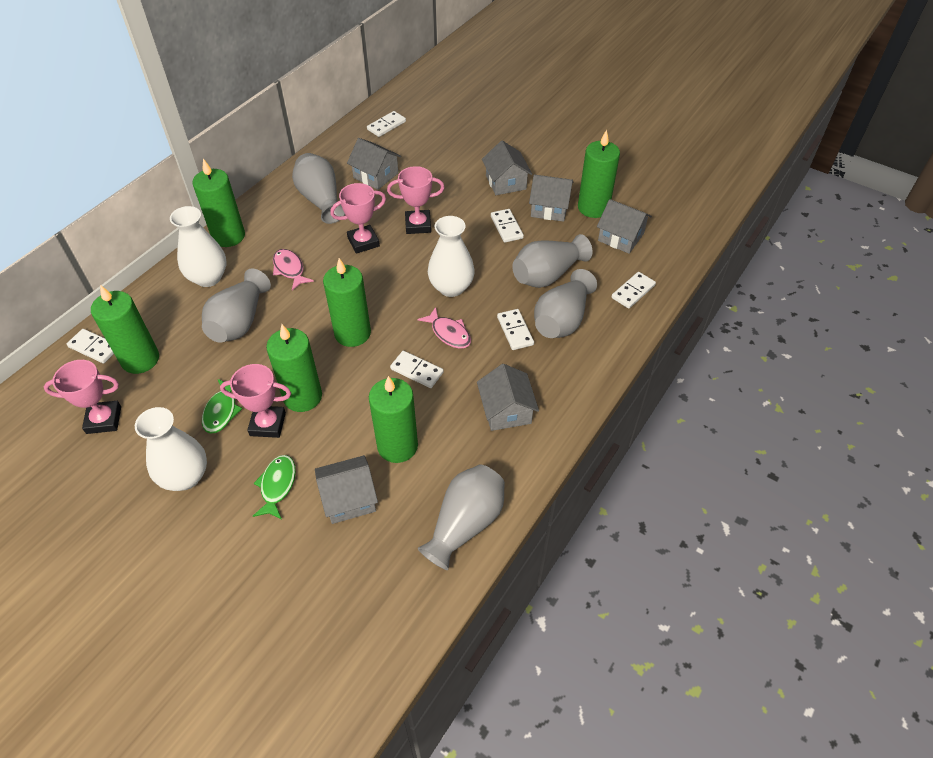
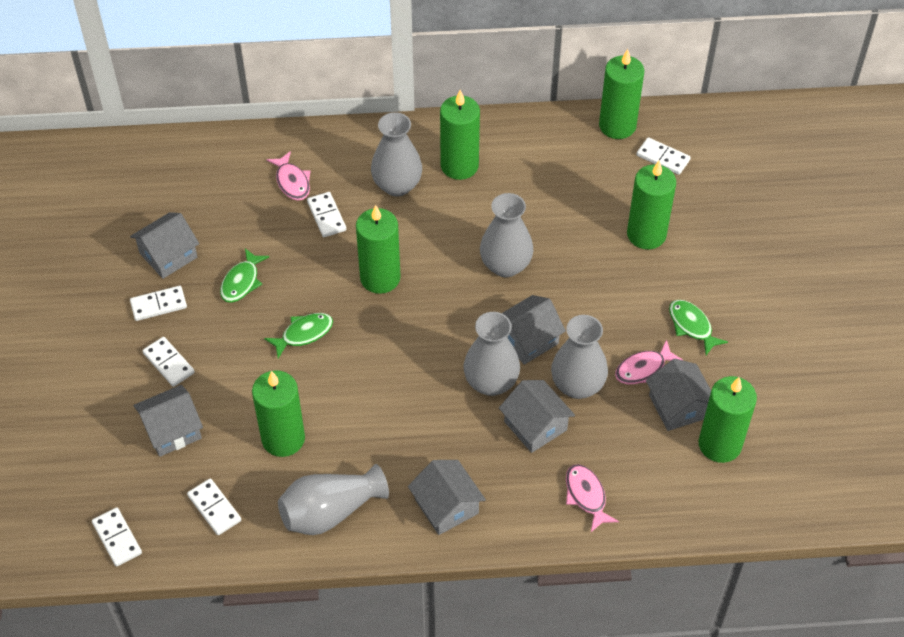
green fish: [202,379,242,434] [253,455,296,520] = 2 -> [220,248,269,303] [264,313,333,358] [669,300,728,355] = 3
pink fish: [273,249,314,290] [418,307,471,349] = 2 -> [267,151,311,201] [566,464,619,532] [615,340,683,384] = 3
pink trophy: [44,360,121,434] [220,364,291,438] [330,183,386,254] [387,166,445,234] = 4 -> none = 0
white vase: [135,407,207,491] [170,206,226,287] [428,216,475,297] = 3 -> none = 0

